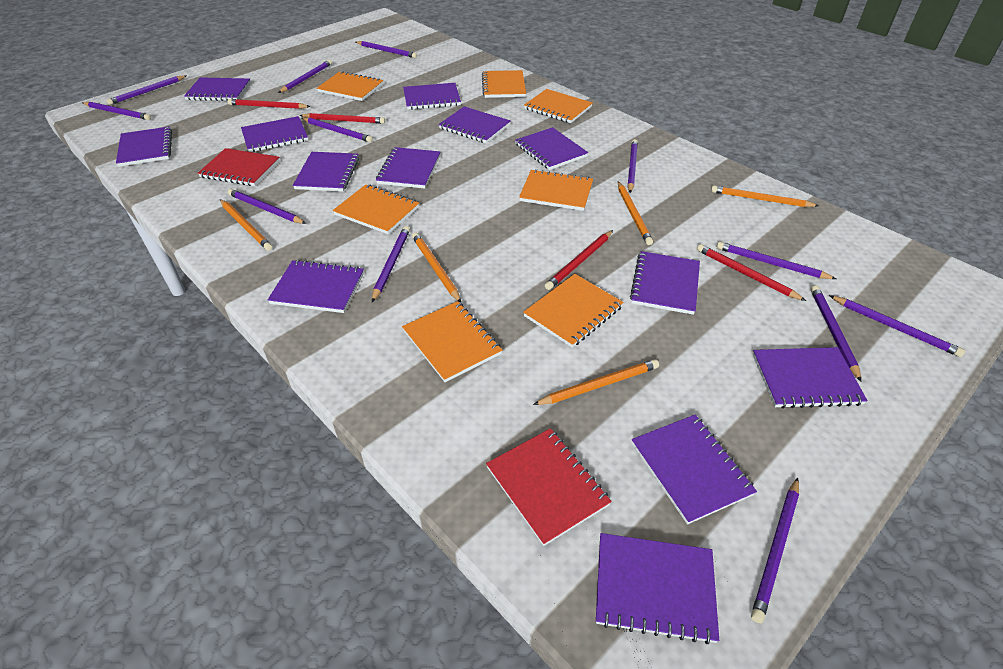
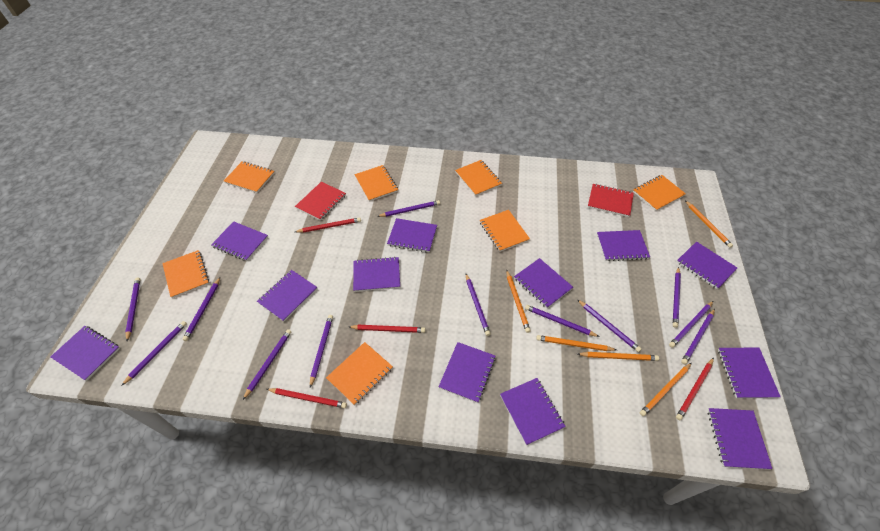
purple notebook: [116,126,172,167] [184,77,251,101] [241,116,308,152] [268,260,364,313] [293,152,359,191] [376,147,440,188] [403,83,461,110] [439,106,511,143] [515,127,588,170] [596,533,719,644] [630,251,700,315] [632,414,757,524] [752,347,868,409] = 13 -> [51,326,120,381] [211,221,268,261] [257,270,318,322] [353,257,400,292] [387,218,437,252] [439,342,496,403] [500,378,566,445] [514,258,573,308] [597,230,650,261] [677,242,737,289] [708,408,772,470] [718,348,781,398] = 12

